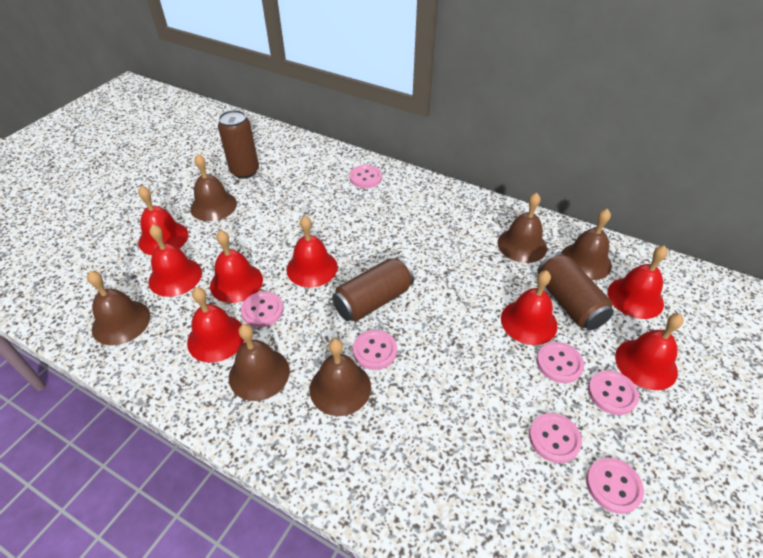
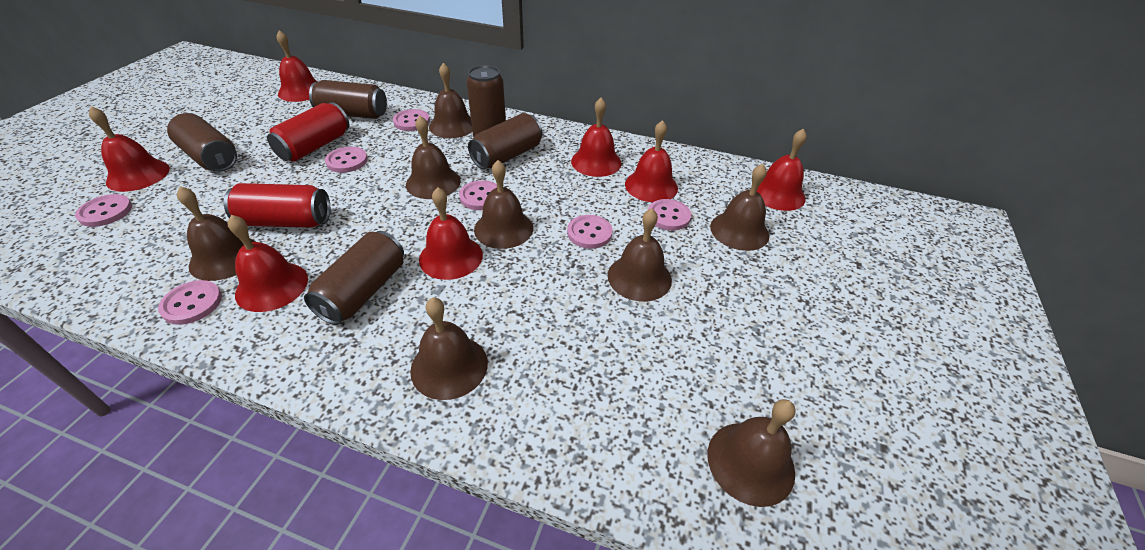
brown bell: [87,271,150,345] [190,154,237,221] [229,324,290,401] [310,338,371,416] [497,193,547,263] [561,209,612,280] = 6 -> [177,186,256,281] [406,116,461,199] [410,297,488,400] [429,63,472,138] [474,160,533,249] [608,208,672,302] [707,399,796,507] [710,164,769,251] = 8
brown can: [218,110,259,179] [332,257,414,322] [537,253,614,330] = 3 -> [167,113,237,172] [304,231,404,325] [309,80,387,119] [467,65,506,137] [468,113,543,169] = 5
red bell: [138,186,189,255] [148,224,202,297] [187,287,244,363] [210,230,263,303] [286,216,338,287] [501,270,558,345] [608,245,668,319] [615,314,684,390] = 8 -> [89,106,170,192] [228,215,308,312] [277,30,317,102] [419,187,483,280] [571,98,621,177] [625,120,678,202] [757,128,807,211] = 7
red can: none = 0 -> [224,183,330,228] [267,102,349,161] = 2

